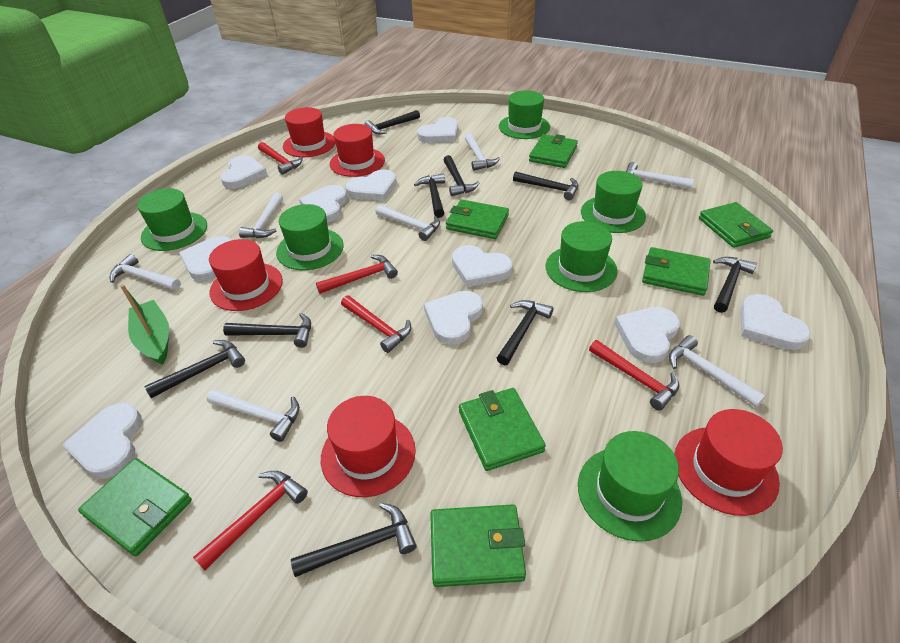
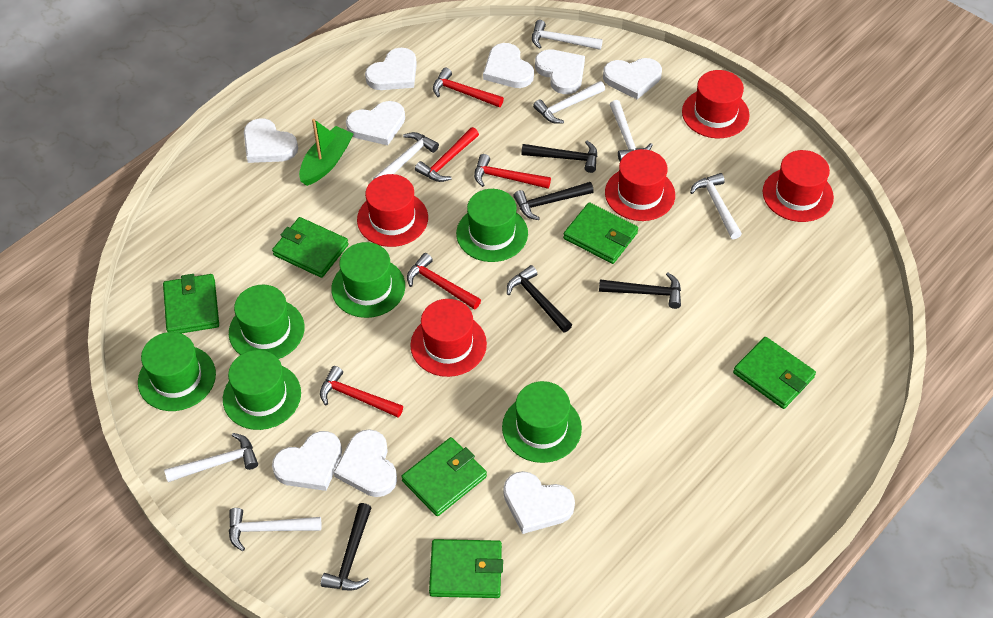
black hammer: [144,340,245,398] [223,313,311,348] [291,503,417,577] [364,110,420,134] [414,174,445,218] [443,155,479,196] [497,300,553,365] [513,171,578,200] [713,257,757,313] = 9 -> [321,503,372,590] [507,265,572,333] [513,182,594,220] [521,141,597,173] [599,273,681,309] = 5
green wallet: [78,458,192,556] [430,504,526,587] [446,199,509,239] [459,388,546,471] [529,134,578,168] [642,247,710,296] [699,202,773,248] = 7 -> [163,274,219,334] [272,217,348,278] [401,437,487,516] [429,539,503,598] [563,202,638,264] [733,337,816,409] = 6
white heart: [62,403,142,479] [179,236,232,281] [220,155,267,189] [299,185,347,223] [345,170,397,201] [417,117,458,143] [424,291,483,345] [452,245,513,287] [614,307,680,363] [740,294,811,350] = 10 -> [244,118,298,163] [272,431,342,491] [333,429,397,497] [346,101,405,145] [365,48,417,90] [483,43,534,88] [503,471,575,534] [535,50,585,94] [603,58,662,99] = 9

